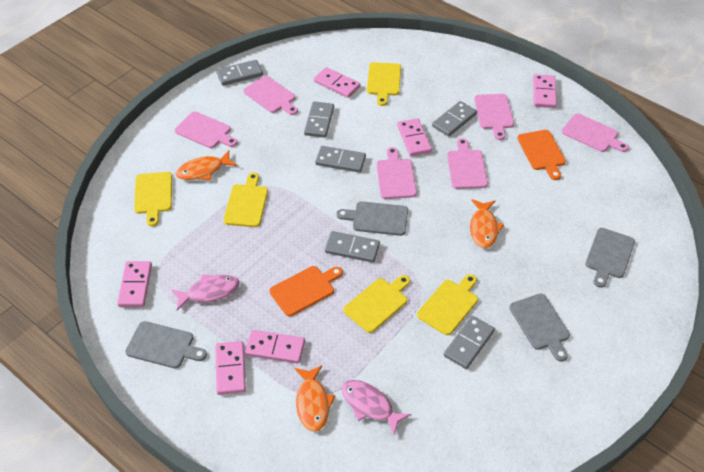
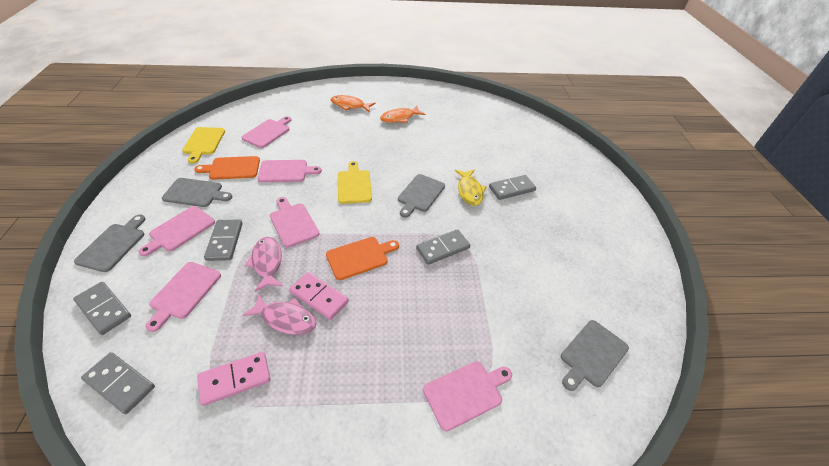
grey domino: [216,60,263,86] [304,102,334,138] [315,146,366,173] [325,231,380,263] [432,101,477,137] [444,316,495,369] = 6 -> [73,282,131,335] [81,352,155,414] [204,220,243,261] [416,229,470,265] [489,175,536,200] = 5
orange fish: [176,150,237,180] [295,365,335,432] [470,199,504,248] = 3 -> [331,95,375,112] [380,106,425,123] = 2
pink domino: [117,261,152,307] [216,341,246,395] [245,330,305,363] [314,67,361,98] [397,118,432,156] [533,74,557,108] = 6 -> [197,352,270,406] [289,272,349,320] = 2
yellow cutting board: [134,172,172,226] [223,173,268,227] [343,275,410,333] [367,62,401,106] [417,274,478,335] = 5 -> [182,127,225,164] [338,161,372,204] = 2
yellow fish: none = 0 -> [455,169,486,206] = 1

